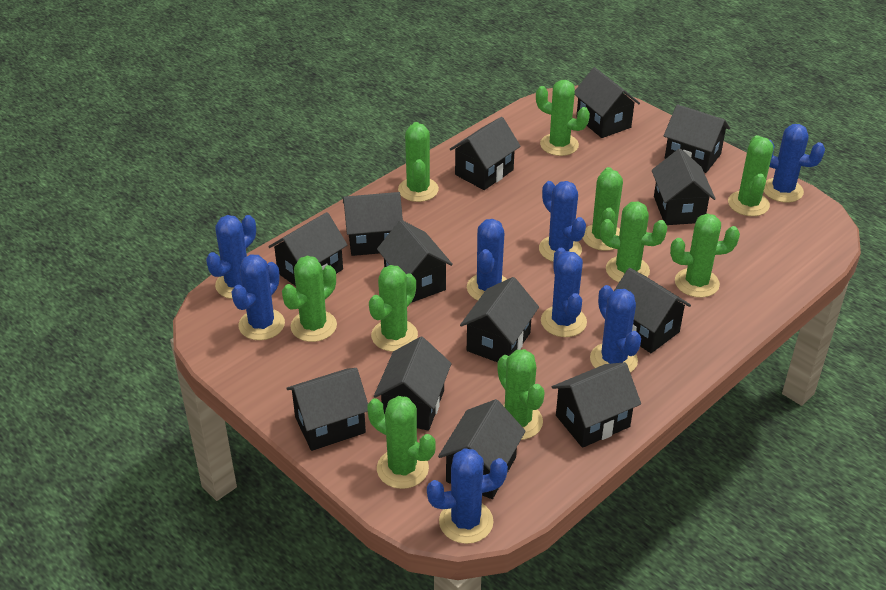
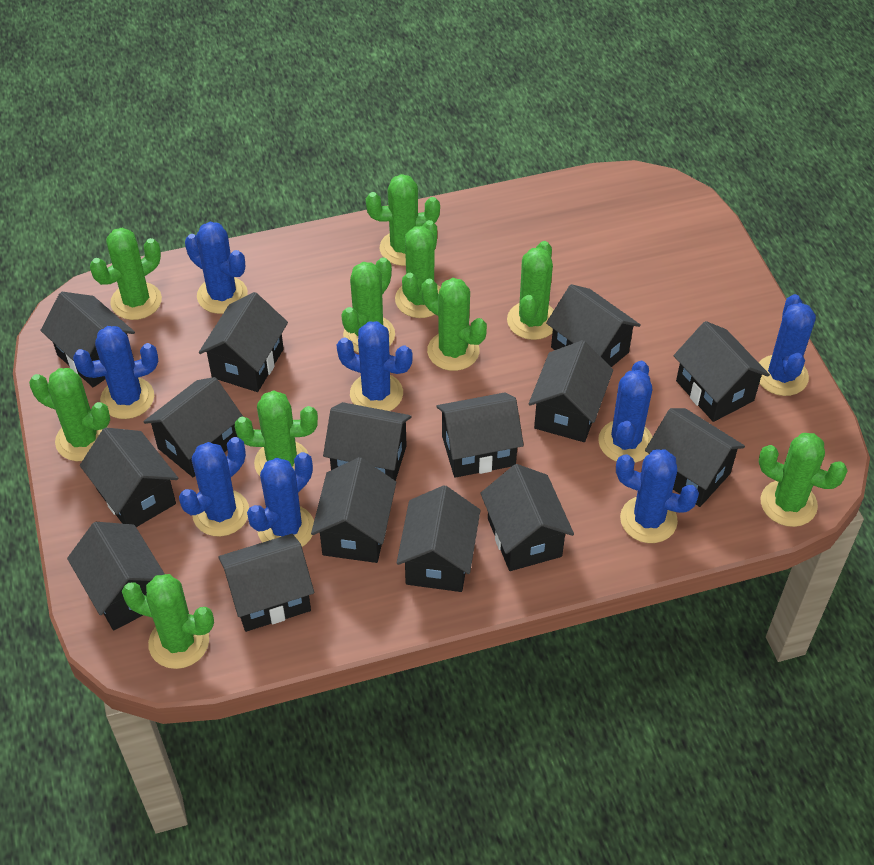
black house: [268,212,347,286] [286,368,368,451] [343,192,403,256] [374,337,452,431] [377,220,453,303] [438,399,526,499] [450,117,521,190] [460,277,539,362] [552,362,641,448] [575,67,640,138] [614,268,691,353] [652,149,716,225] [664,104,730,173] = 13 -> [40,292,135,387] [67,522,165,630] [80,428,178,527] [143,377,243,477] [199,292,288,392] [218,534,314,632] [311,457,396,563] [323,402,411,481] [396,485,480,592] [436,392,524,478] [480,464,574,571] [528,340,613,442] [546,284,641,367] [645,408,745,507] [674,321,770,422] = 15

